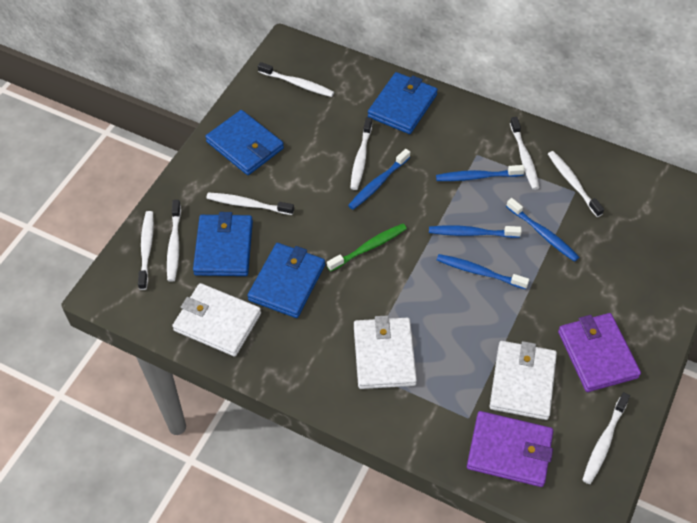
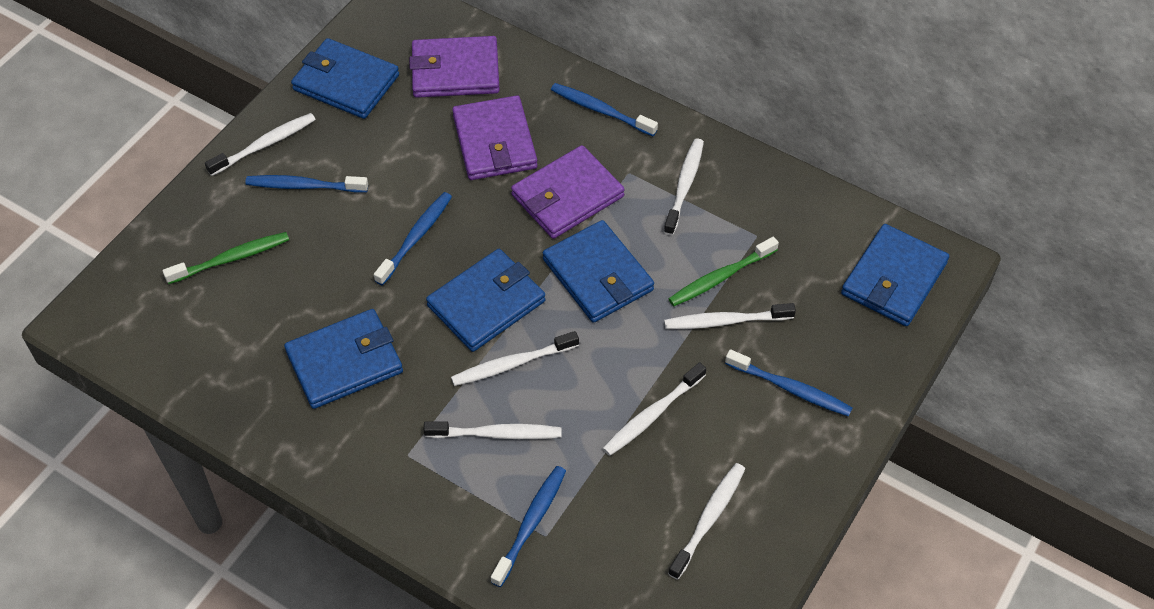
blue wallet: [193,212,253,276] [205,110,284,175] [247,243,325,318] [368,72,438,134] = 4 -> [284,309,403,409] [291,38,399,119] [426,249,546,352] [543,220,654,323] [841,224,949,326] = 5
green toothbrush: [327,224,407,271] = 1 -> [162,232,289,284] [669,237,779,306] = 2
purple wallet: [467,411,553,487] [558,313,641,392] = 2 -> [409,36,500,98] [452,95,538,180] [511,145,625,239] = 3
white toothbrush: [138,211,154,290] [167,200,181,282] [206,193,294,215] [258,62,334,97] [350,117,372,190] [510,117,539,190] [548,151,604,217] [583,392,630,484] = 8 -> [205,113,316,176] [423,421,562,439] [451,331,579,386] [603,362,706,456] [664,138,704,236] [664,303,796,329] [668,463,745,580] = 7
white wallet: [172,283,261,357] [354,315,417,389] [489,341,557,420] = 3 -> none = 0

